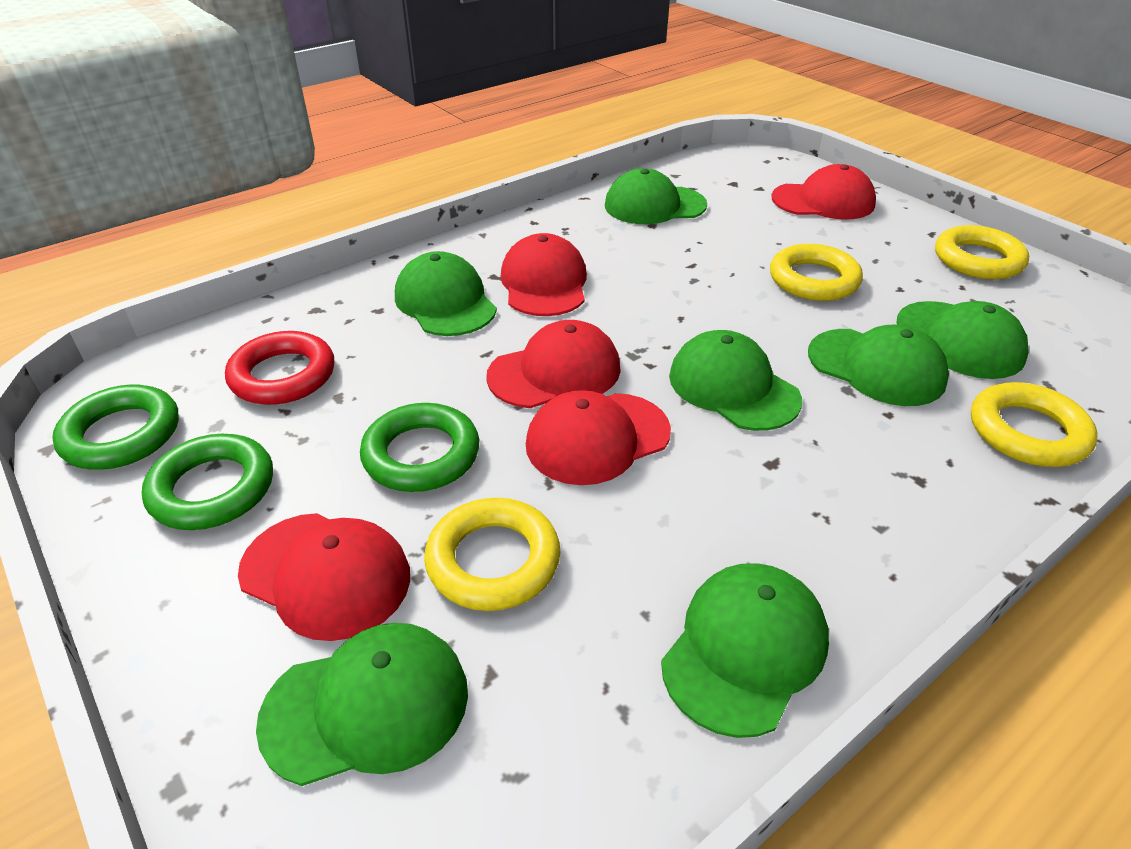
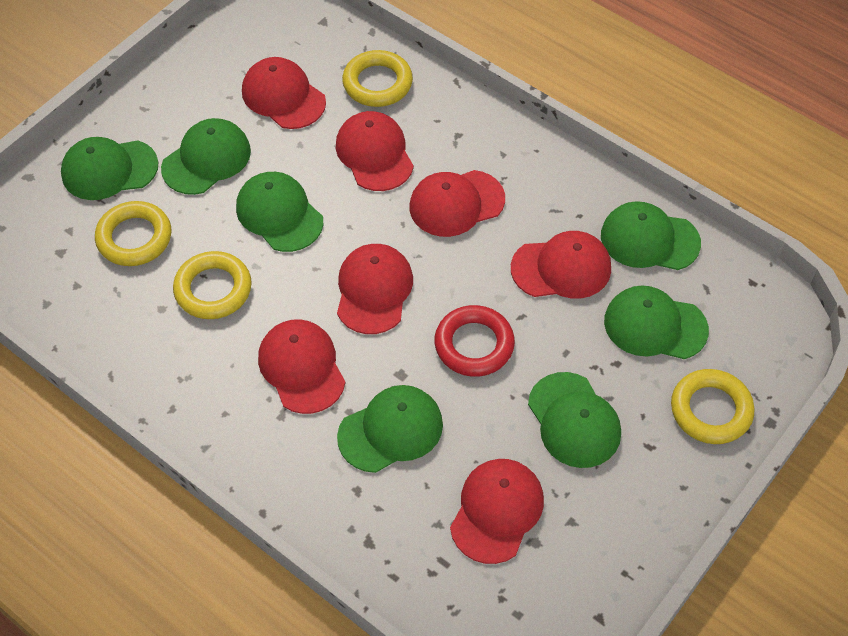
green ring: [52,385,179,470] [142,434,273,530] [360,403,479,492] = 3 -> none = 0
red cap: [238,513,410,641] [486,320,621,408] [500,233,587,316] [526,390,671,485] [772,164,876,220] = 5 -> [242,57,326,129] [258,319,346,414] [336,111,414,191] [337,244,413,334] [409,170,505,237] [450,459,544,564] [511,231,611,299] = 7

